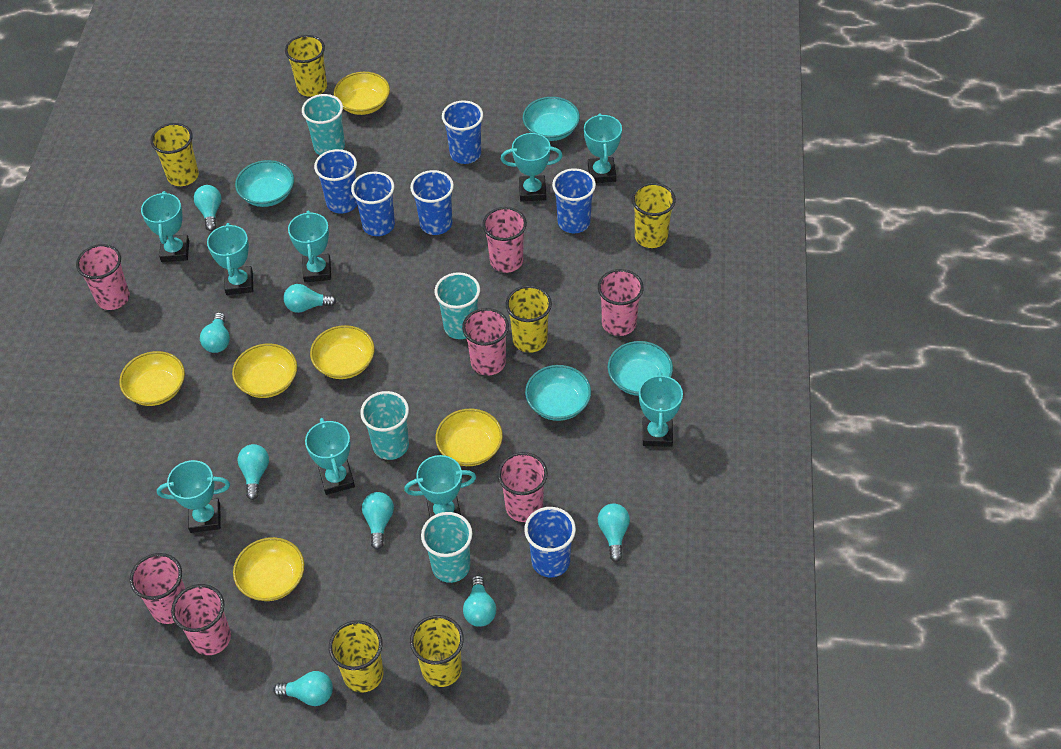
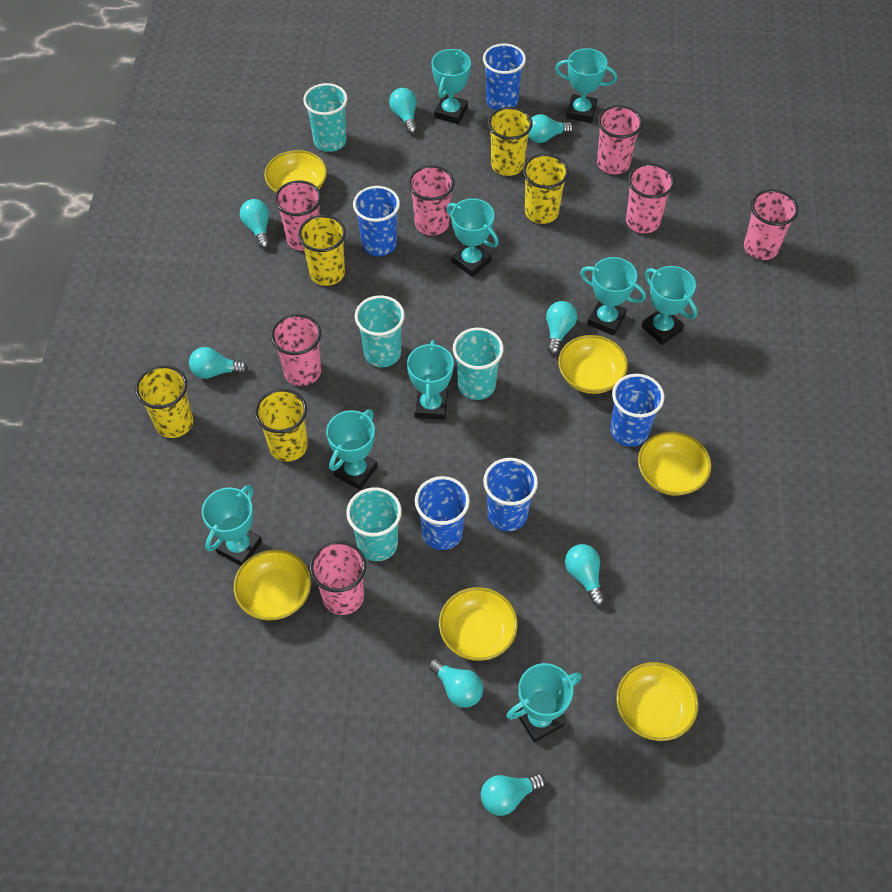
blue cup: [314,149,357,214] [351,172,395,236] [410,170,454,235] [442,100,483,164] [524,507,576,577] [552,168,596,233] = 6 -> [353,186,400,256] [415,476,470,550] [483,43,526,110] [483,458,538,531] [610,374,664,447] = 5
turquoise bowl: [235,160,294,207] [523,97,580,141] [525,365,591,421] [608,341,673,396] = 4 -> none = 0
yellow cup: [150,123,199,186] [285,35,327,97] [329,620,383,693] [410,615,464,687] [506,285,552,353] [632,183,676,248] = 6 -> [135,365,193,438] [255,389,308,462] [298,215,346,286] [488,107,533,176] [523,154,569,224] = 5

